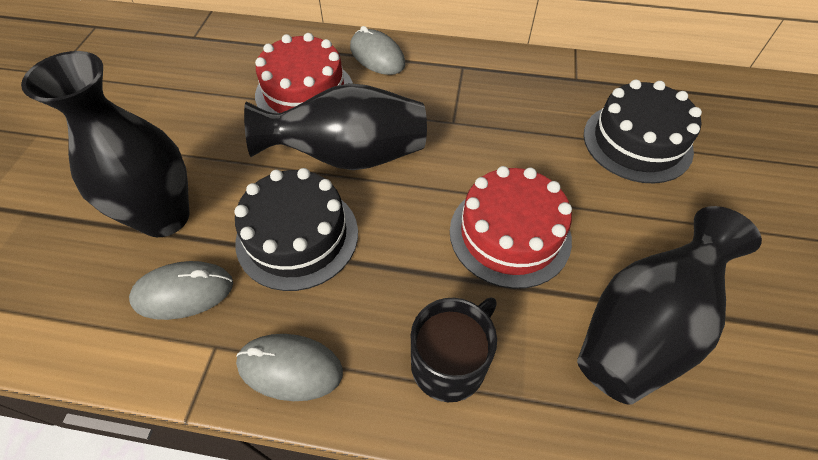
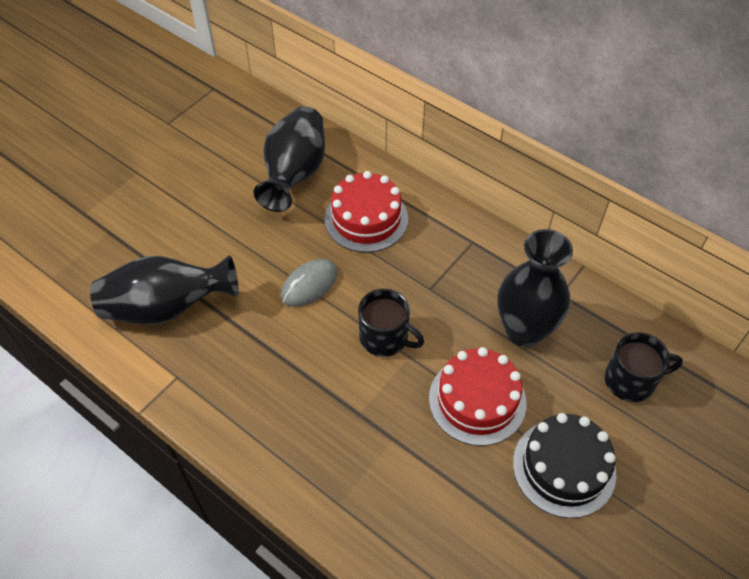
black cake: [234,168,358,291] [584,80,702,183] = 2 -> [513,413,616,518] = 1
black mug: [411,298,497,402] = 1 -> [358,289,424,357] [604,332,683,402] = 2
grey mouse: [129,261,233,320] [236,334,343,401] [350,26,405,75] = 3 -> [281,259,338,307] = 1

